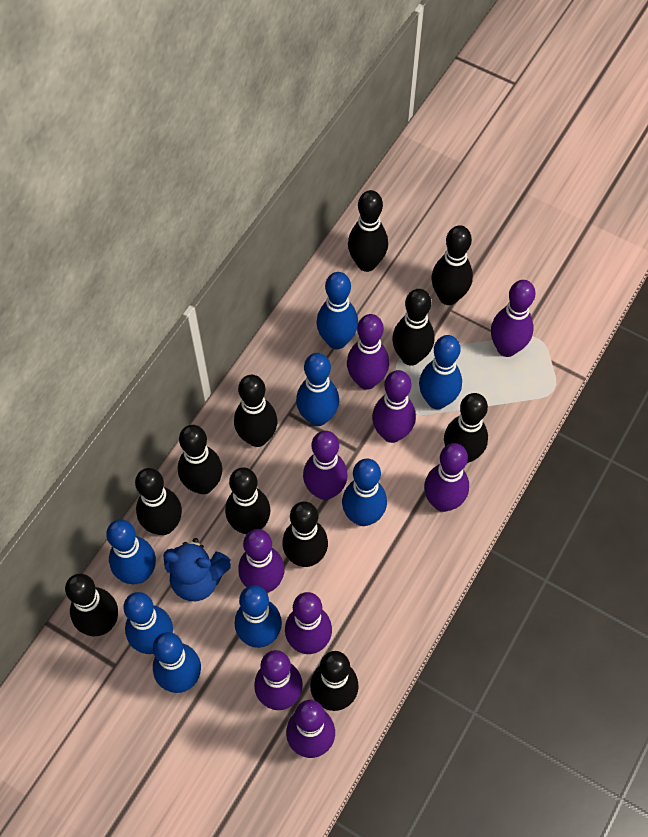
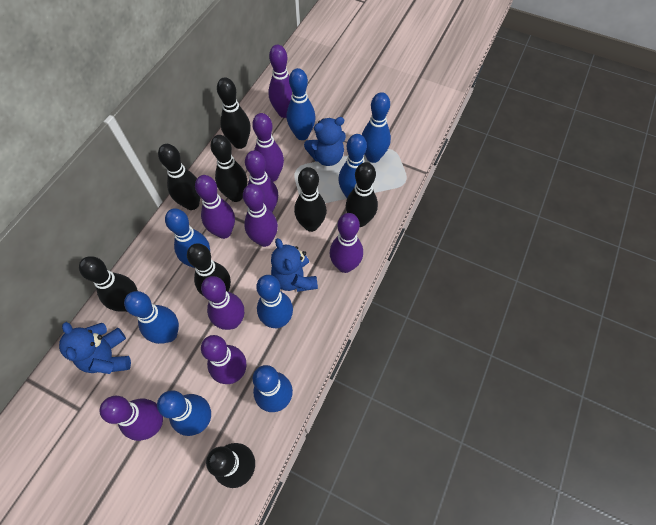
black bowling pin: [65,574,118,636] [135,468,182,535] [178,425,222,494] [225,467,271,534] [234,375,277,447] [282,501,328,567] [310,651,359,711] [348,190,388,272] [392,289,435,366] [432,225,473,305] [444,393,488,463] = 11 -> [79,256,138,312] [158,144,201,210] [187,243,231,295] [206,443,255,488] [211,135,247,202] [217,77,251,149] [294,167,327,232] [346,162,378,227] = 8
blue teddy bear: [163,538,231,601] = 1 -> [59,322,131,374] [271,238,318,292] [304,117,346,166] = 3

